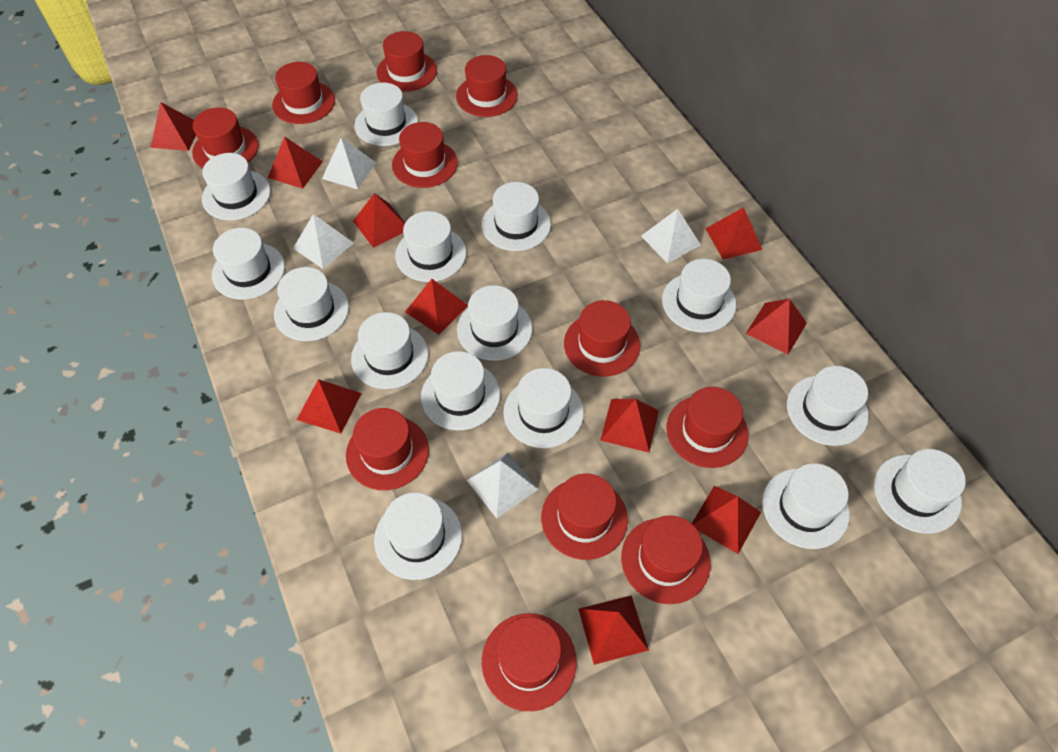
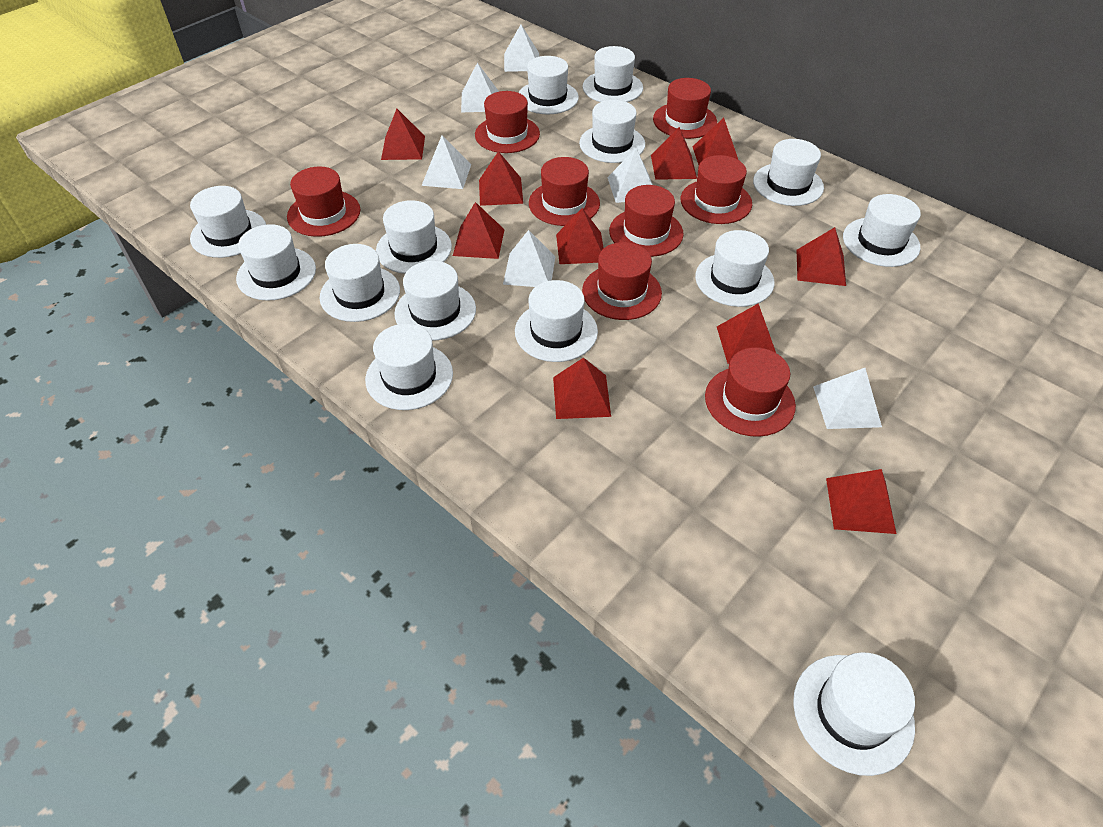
red hat: [192,107,259,169] [272,62,335,124] [346,408,429,490] [377,31,437,92] [392,122,458,188] [456,55,518,117] [482,613,577,711] [541,474,628,560] [564,300,640,377] [621,515,711,604] [666,387,749,468] = 11 -> [287,167,360,237] [475,91,540,153] [529,157,600,226] [582,242,662,320] [609,185,684,257] [653,78,717,139] [681,155,752,224] [705,347,796,437] = 8
white hat: [202,153,271,220] [212,228,285,300] [274,267,349,341] [351,312,428,389] [355,83,418,146] [374,493,462,580] [395,211,467,282] [421,351,500,430] [457,285,532,361] [482,182,551,251] [503,368,584,448] [662,259,736,333] [762,463,850,549] [787,366,869,446] [874,449,966,534] = 15 -> [190,186,266,258] [236,224,316,301] [319,244,400,322] [365,324,453,410] [376,200,452,274] [394,261,476,340] [515,280,598,362] [518,56,579,114] [579,100,645,163] [582,46,643,102] [695,230,775,307] [753,139,824,206] [793,652,915,776] [843,194,921,267] = 14
white pyramid: [293,214,353,269] [322,138,376,189] [467,453,538,519] [641,209,701,264] = 4 -> [421,135,471,189] [461,63,499,112] [503,230,555,287] [504,25,539,72] [607,148,653,203] [813,368,882,429] = 6

